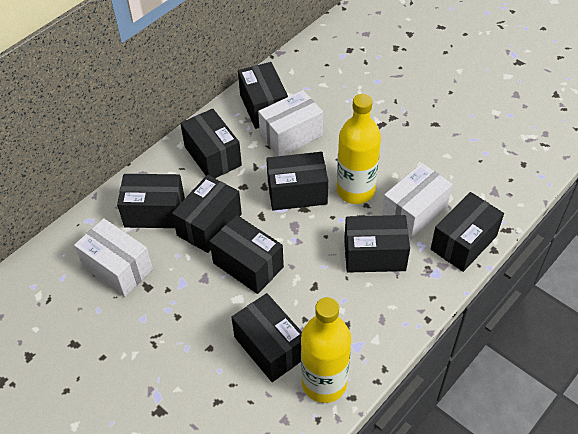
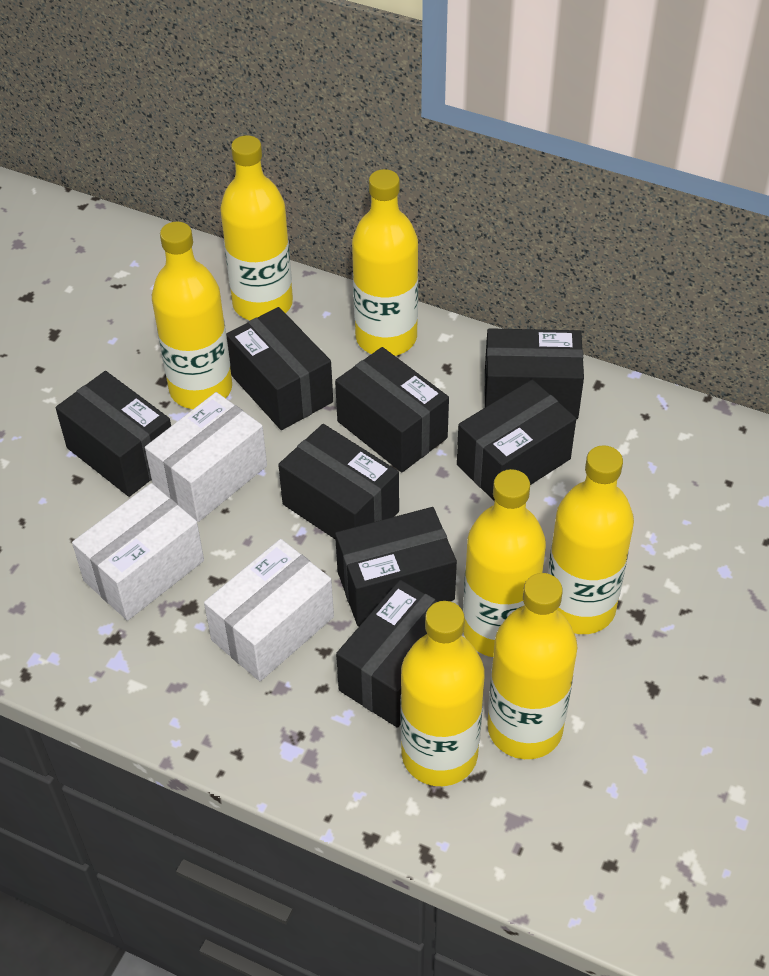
black box: [117,174,185,228] [172,175,242,253] [180,108,242,178] [209,215,284,294] [231,293,302,382] [238,62,288,129] [266,152,328,211] [344,215,410,273] [431,192,504,272] = 9 -> [56,371,171,497] [226,307,333,430] [278,424,399,540] [335,347,449,472] [335,507,457,626] [336,580,438,728] [457,379,576,501] [484,328,584,419] = 8
yellow bottle: [301,297,351,403] [337,94,381,204] = 2 -> [152,222,232,409] [220,135,293,320] [352,169,418,356] [400,601,484,786] [463,469,546,657] [487,573,578,759] [548,445,634,634] = 7

